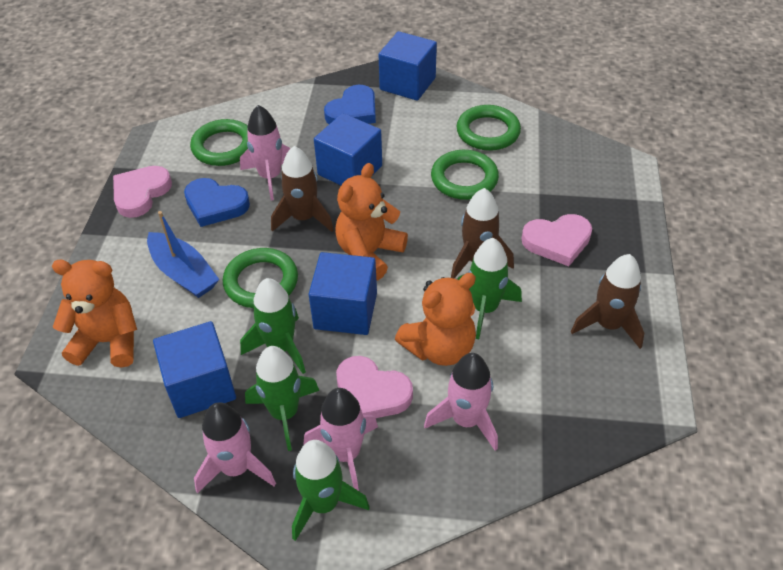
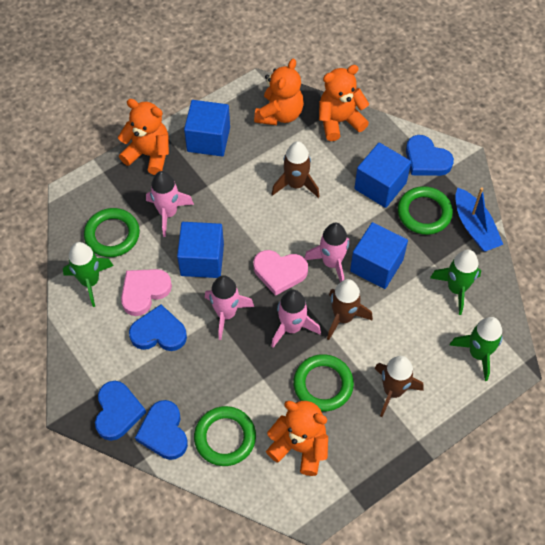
blue heart: [184,178,250,227] [324,85,376,124] = 2 -> [95,381,146,441] [129,305,187,351] [135,400,188,460] [406,135,454,176] = 4
green rocket: [240,278,306,374] [245,346,319,451] [292,440,370,541] [457,238,522,339] = 4 -> [63,242,113,307] [430,250,481,315] [449,317,503,381] = 3
orange teddy bear: [52,260,137,368] [335,163,408,281] [395,273,476,366] = 3 -> [118,99,169,175] [254,59,304,126] [266,401,328,476] [319,65,369,141] = 4
pink heart: [113,166,172,218] [336,356,413,418] [521,214,592,266] = 3 -> [121,269,172,316] [253,250,308,296] = 2

